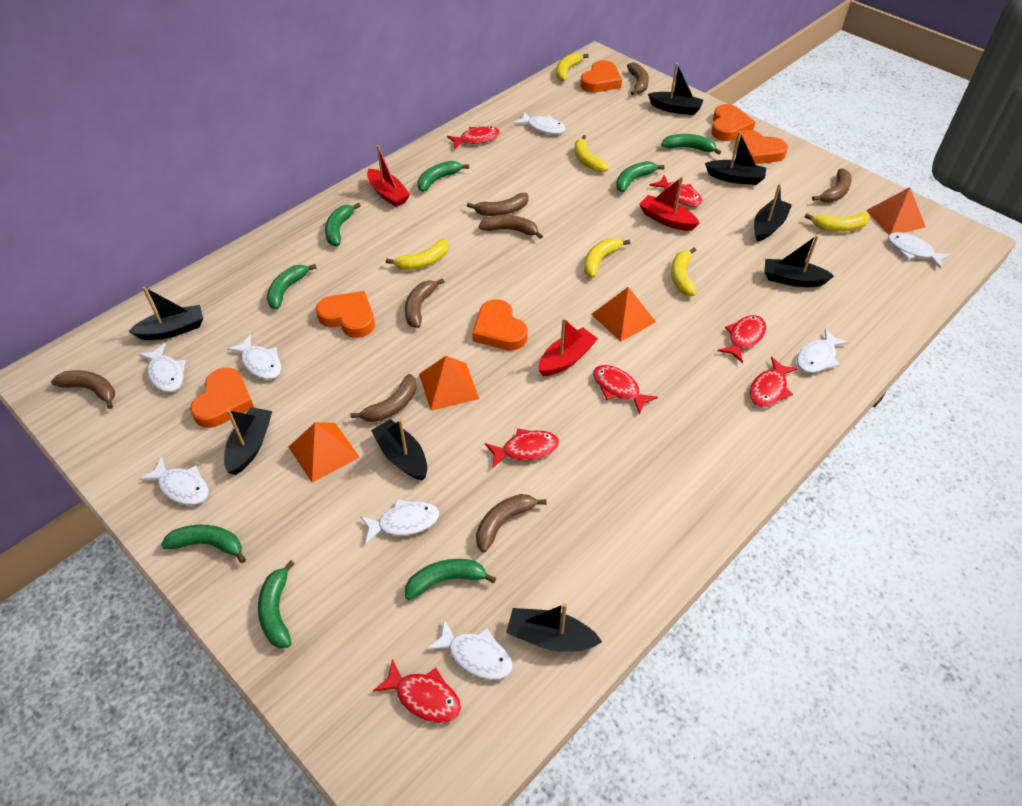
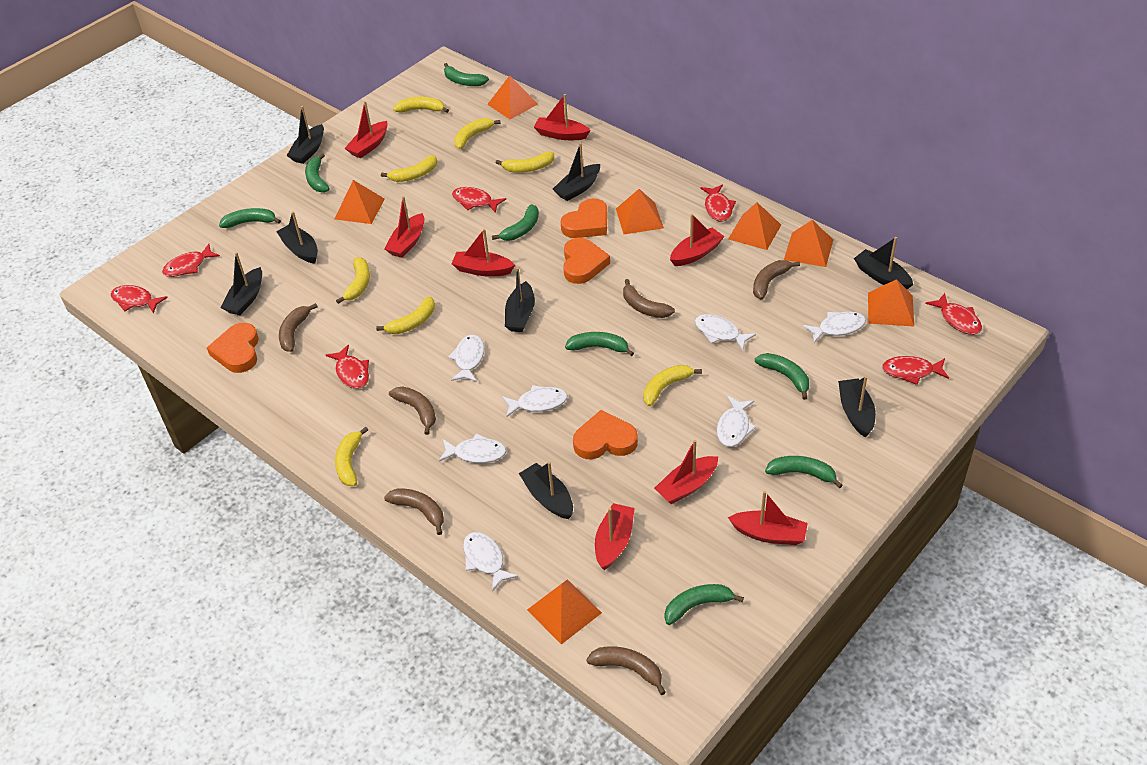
brown banana: [51,370,115,409] [350,374,417,422] [405,278,444,328] [467,193,529,216] [476,494,547,553] [479,215,543,239] [627,62,649,95] [812,169,852,203] = 8 -> [279,303,318,352] [384,488,444,535] [389,386,436,435] [586,647,666,695] [623,279,675,318] [753,260,800,300] = 6
orange heart: [190,368,254,428] [316,291,375,338] [472,299,528,351] [580,60,622,92] [711,104,755,141] [735,130,788,164] = 6 -> [207,323,259,373] [561,198,608,238] [563,238,610,284] [573,410,638,459] = 4
orange pyramid: [289,422,360,483] [419,356,479,411] [591,287,656,342] [866,187,926,235] = 4 -> [335,180,385,224] [487,76,538,120] [527,579,602,644] [616,189,664,234] [728,202,781,250] [784,220,833,267] [868,279,914,326] = 7
red boat: [367,145,410,207] [538,318,598,376] [639,177,699,231] = 3 -> [345,101,388,158] [385,196,424,258] [451,228,515,277] [534,94,591,140] [595,503,635,570] [654,440,718,504] [670,214,725,266] [728,491,808,545] = 8
white fish: [138,343,186,392] [139,457,209,505] [227,335,282,380] [360,499,439,544] [426,619,513,680] [514,112,566,134] [797,328,849,373] [888,232,951,268] = 8 -> [439,433,506,463] [448,335,484,382] [463,532,518,591] [502,385,568,418] [695,314,756,351] [717,396,756,447] [803,312,866,343] = 7
yellow banana: [386,239,449,270] [556,52,589,81] [575,135,609,172] [584,238,630,278] [671,248,697,296] [805,212,870,232] = 6 -> [335,426,368,486] [336,257,370,304] [376,296,435,334] [381,155,437,182] [393,97,449,113] [454,118,501,149] [496,152,554,173] [643,365,702,406] = 8

